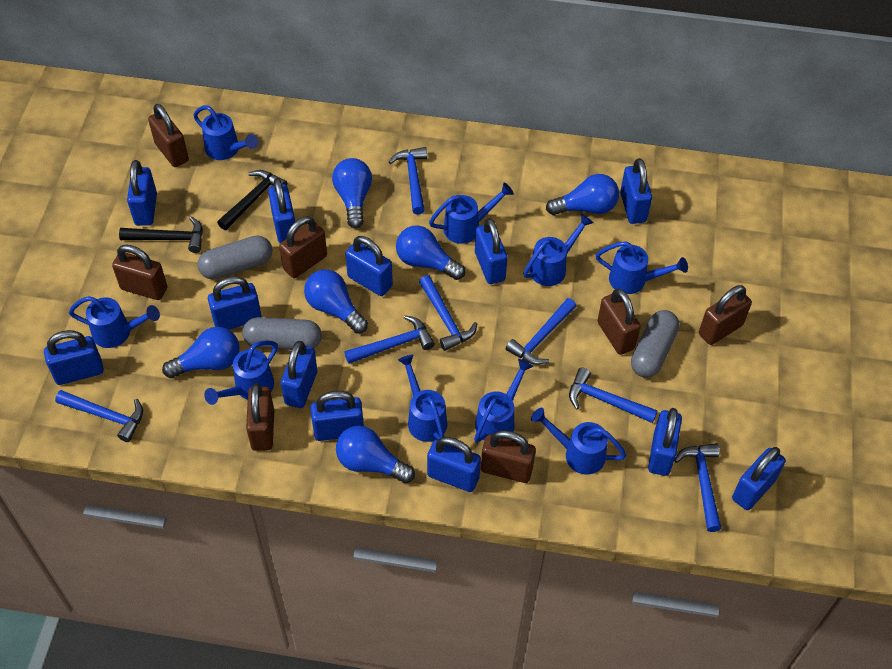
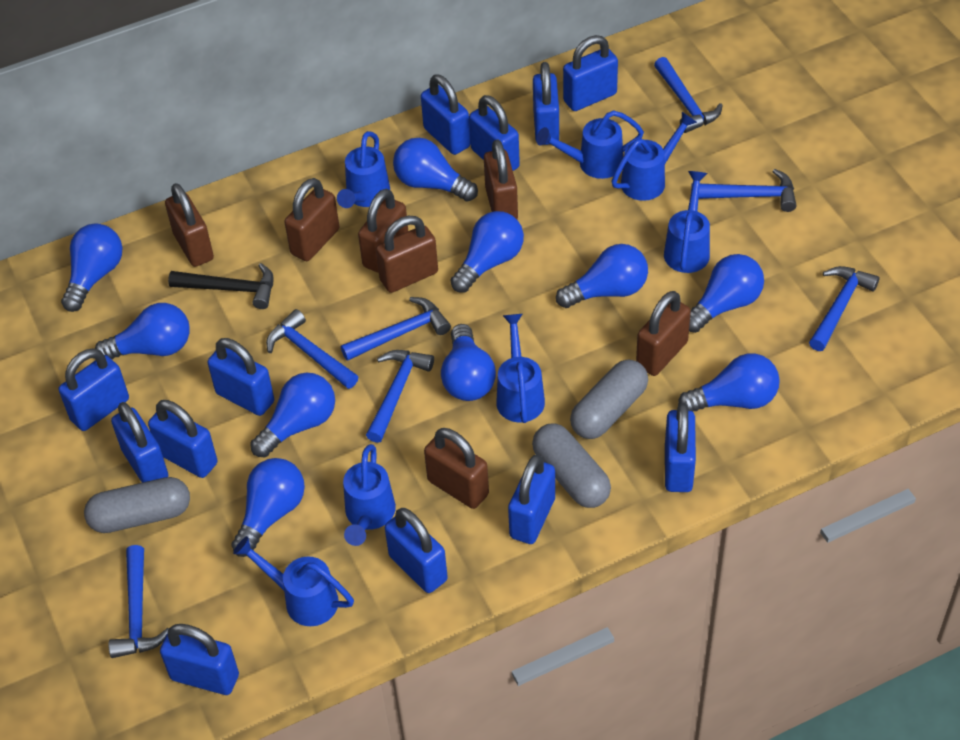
black hammer: [119,217,203,253] [217,170,287,230] = 2 -> [168,263,274,309] = 1
blue light bulb: [162,327,240,378] [304,269,368,333] [332,158,372,228] [336,426,415,483] [396,225,465,280] [546,174,619,215] = 6 -> [61,223,122,312] [95,303,190,359] [231,458,305,557] [250,373,335,457] [393,138,478,201] [441,324,496,401] [450,211,524,293] [556,244,648,308] [678,353,780,412] [689,254,764,333] = 10
blue watering can: [69,296,160,348] [193,105,258,160] [204,340,278,405] [398,354,447,442] [429,183,514,244] [474,359,533,443] [523,214,593,286] [531,408,627,475] [596,241,688,294] = 9 -> [233,536,354,626] [337,131,390,208] [343,444,396,546] [496,314,545,423] [536,110,644,179] [611,112,697,201] [664,171,710,273] = 7

